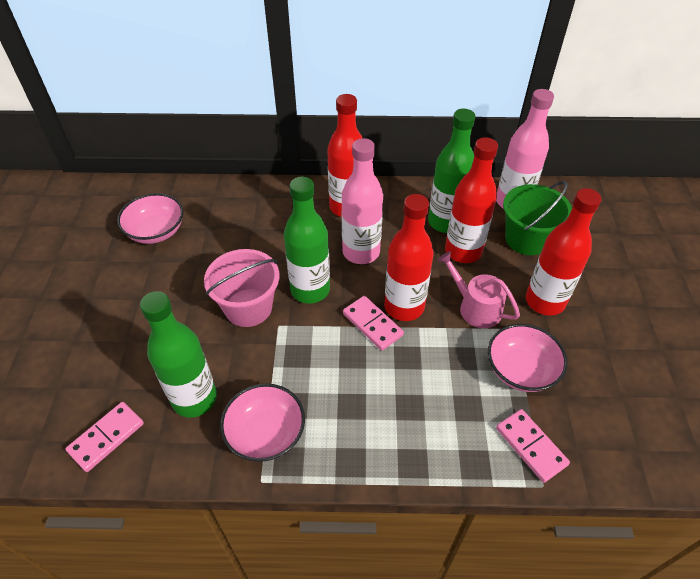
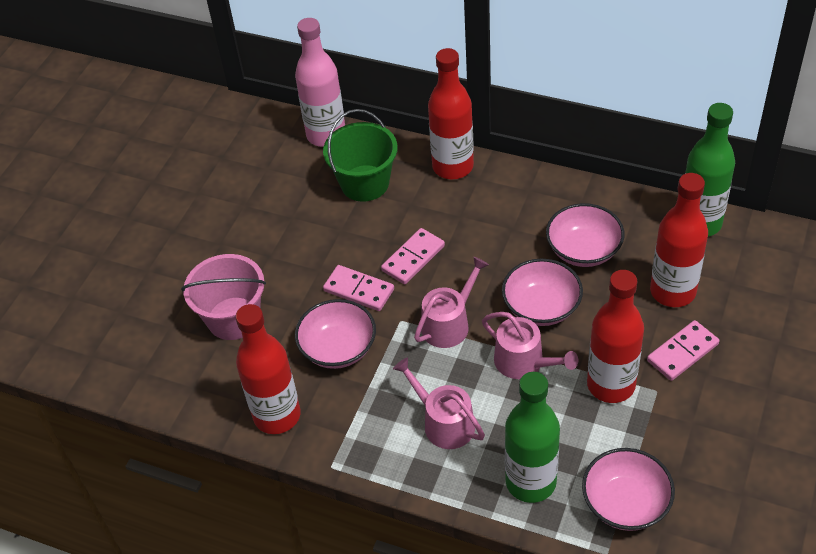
green bottle: [140,291,217,418] [284,177,330,304] [428,109,476,233] = 3 -> [505,372,560,503] [685,103,735,237] = 2
pink bottle: [342,138,383,264] [496,89,554,209] = 2 -> [295,18,345,147] = 1
pink bowl: [117,193,184,244] [220,383,305,462] [488,324,567,392] = 3 -> [295,299,376,369] [502,259,583,326] [546,203,624,267] [582,448,675,531] = 4
pink watering can: [438,251,520,328] = 1 -> [393,358,485,449] [414,257,489,348] [482,312,578,379] = 3

